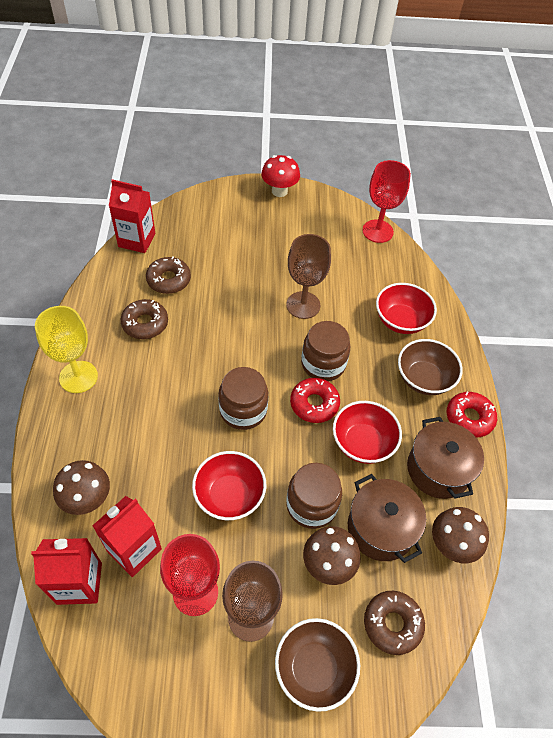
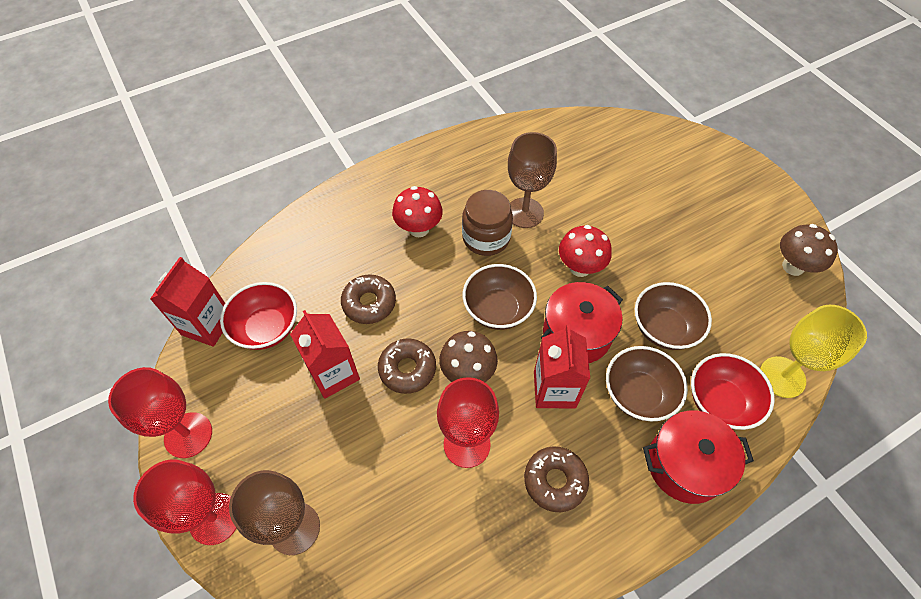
brown bowl: [275,618,360,712] [398,339,463,395] = 2 -> [463,264,537,330] [606,346,688,421] [635,282,712,350] = 3
brown jar: [219,367,268,430] [286,463,342,529] [301,321,350,381] = 3 -> [462,190,513,256] = 1
brown mushroom: [53,460,110,515] [303,526,361,585] [432,507,489,563] = 3 -> [439,331,498,382] [780,224,838,276] = 2
brown pot: [348,474,426,563] [407,417,484,499] = 2 -> none = 0
red bowl: [192,451,266,520] [333,401,402,464] [376,283,437,334] = 3 -> [220,282,297,350] [691,353,775,430] = 2
red donut: [290,378,340,423] [447,392,497,437] = 2 -> none = 0
red goblet: [160,534,220,616] [362,160,411,243] = 2 -> [108,367,212,458] [133,460,236,545] [437,377,499,468] = 3
red mushroom: [261,155,300,197] = 1 -> [392,186,443,237] [559,225,612,277] = 2
red pot: none = 0 -> [541,282,623,363] [643,411,754,504] = 2

